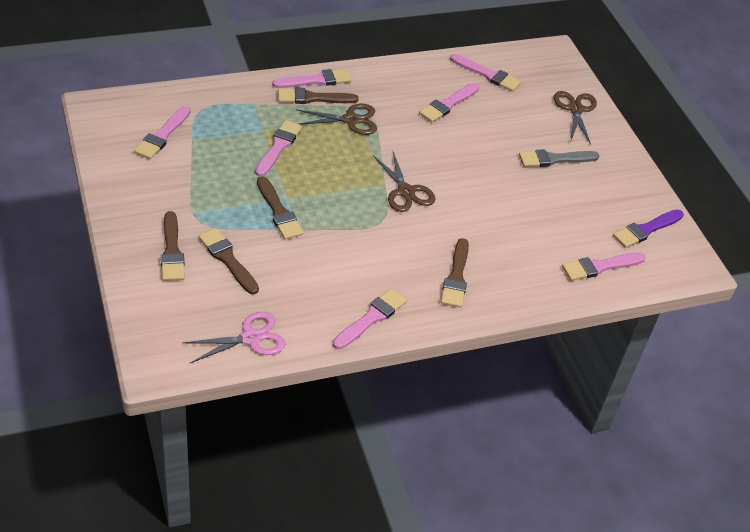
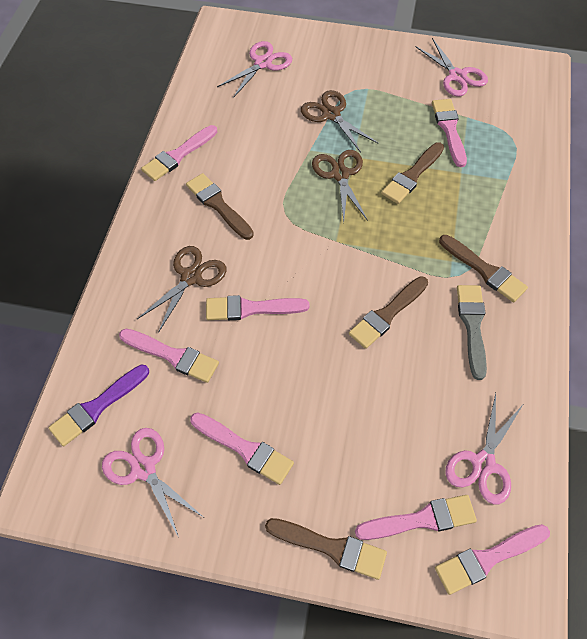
pink scissors: [182,312,286,364] = 1 -> [102,428,203,537] [217,41,292,98] [415,38,488,96] [445,393,523,505] = 4

